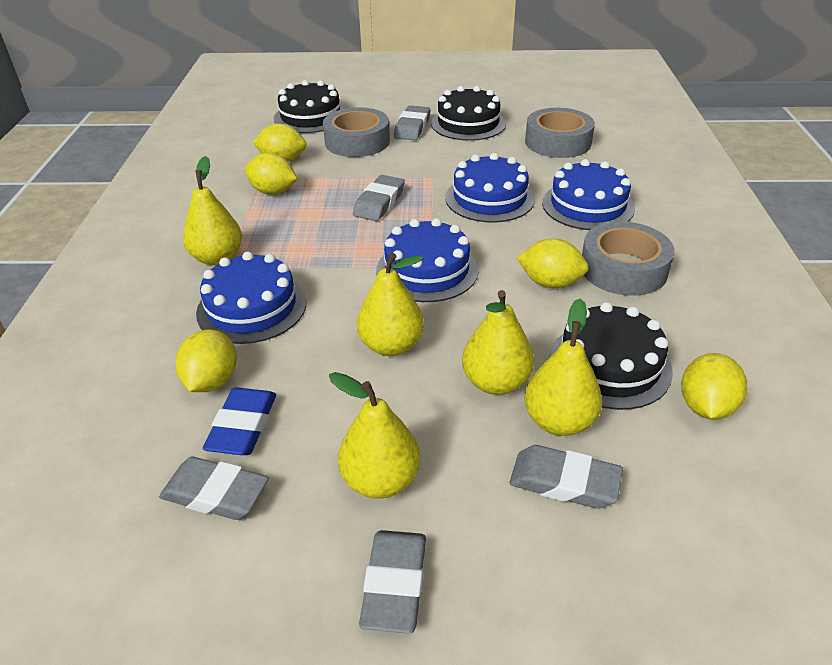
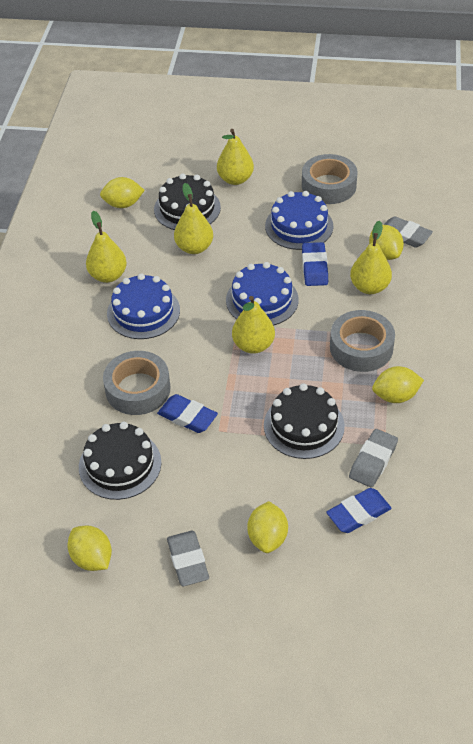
blue cake: [196,251,306,344] [376,218,479,302] [445,153,535,223] [542,159,635,230] = 4 -> [107,273,180,339] [226,262,299,326] [265,191,333,250] = 3
blue eraser: [203,388,276,455] = 1 -> [157,394,218,433] [302,242,328,286] [326,488,392,533] = 3
grey eraser: [159,457,269,520] [353,175,405,221] [359,530,426,634] [394,105,430,140] [510,445,623,509] = 5 -> [167,531,209,586] [349,429,398,488] [384,217,433,248] = 3

